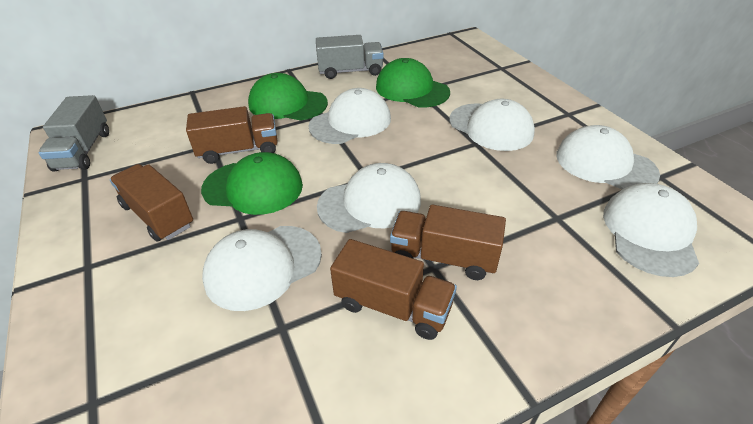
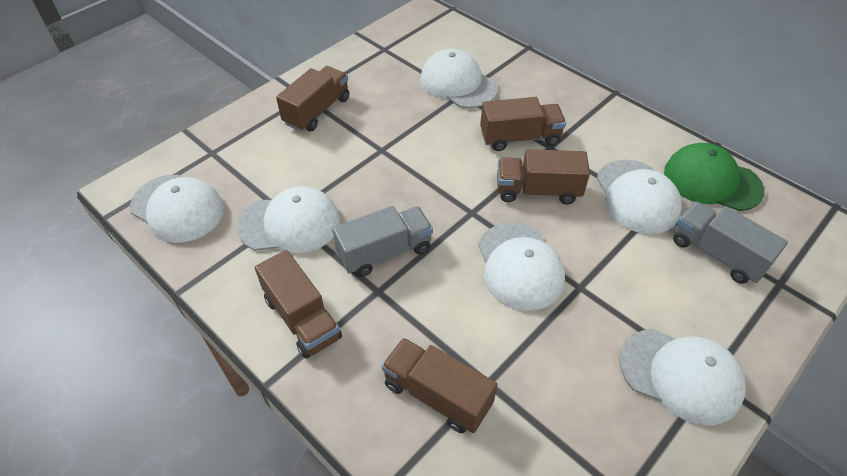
brown truck: [110,164,193,242] [186,106,278,164] [330,239,457,340] [390,205,506,280] = 4 -> [255,250,342,358] [276,66,349,132] [382,338,497,433] [480,97,566,151] [497,149,590,205] = 5
green cap: [201,152,303,215] [248,73,328,121] [376,58,450,108] = 3 -> [664,143,765,211] = 1

